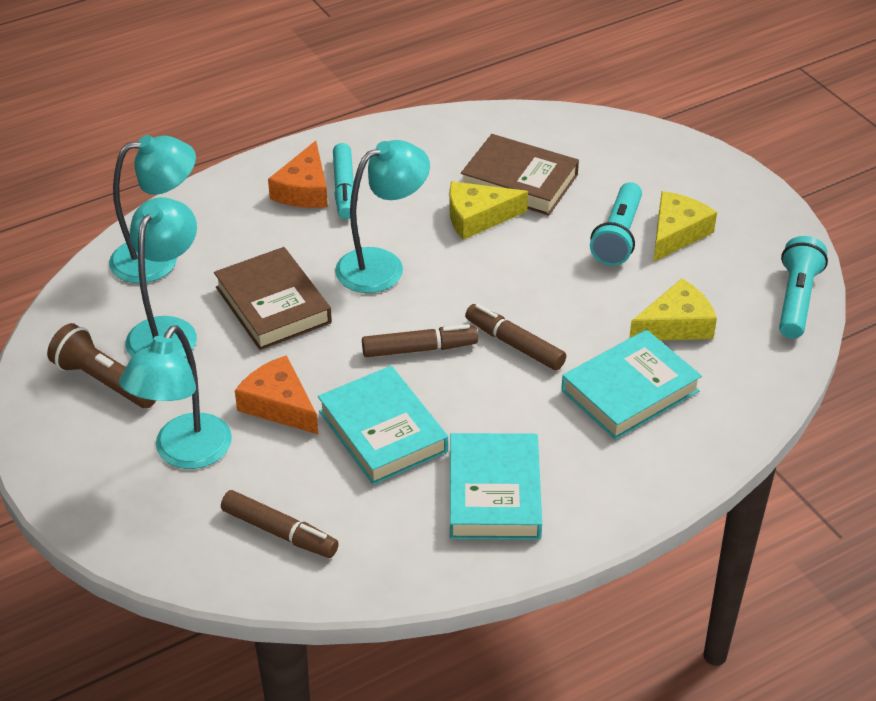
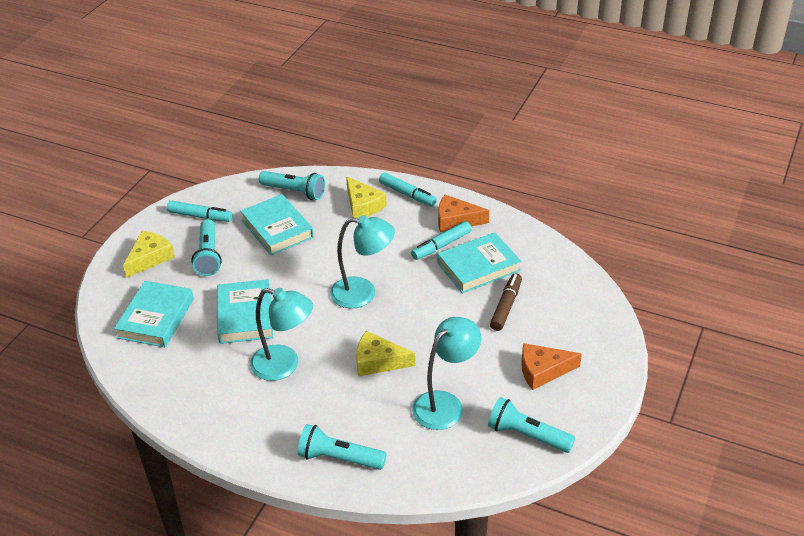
brown book: [214,247,332,350] [461,134,579,216] = 2 -> none = 0
brown flashlight: [47,323,156,408] = 1 -> none = 0
brown marker: [221,490,339,558] [362,324,478,357] [465,304,566,370] = 3 -> [490,273,522,331] = 1
turquoise book: [318,366,448,485] [450,433,542,540] [561,329,702,440] = 3 -> [114,281,194,347] [217,279,273,344] [240,194,314,255] [438,232,521,293] = 4
turquoise flashlight: [590,182,642,266] [779,236,828,339] = 2 -> [191,219,222,276] [259,171,325,200] [298,424,387,470] [488,397,575,453] = 4
turquoise lamp: [109,135,196,283] [119,325,232,469] [125,197,197,357] [335,140,430,293] = 4 -> [250,288,313,381] [330,215,395,308] [412,317,481,430] = 3
turquoise marker: [333,143,354,219] = 1 -> [167,200,233,222] [379,173,437,206] [411,221,472,260] = 3

